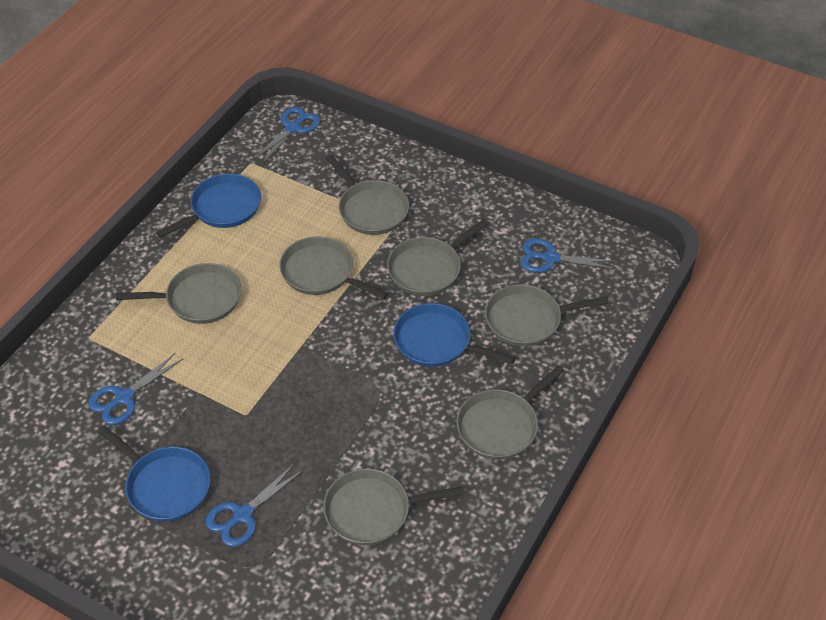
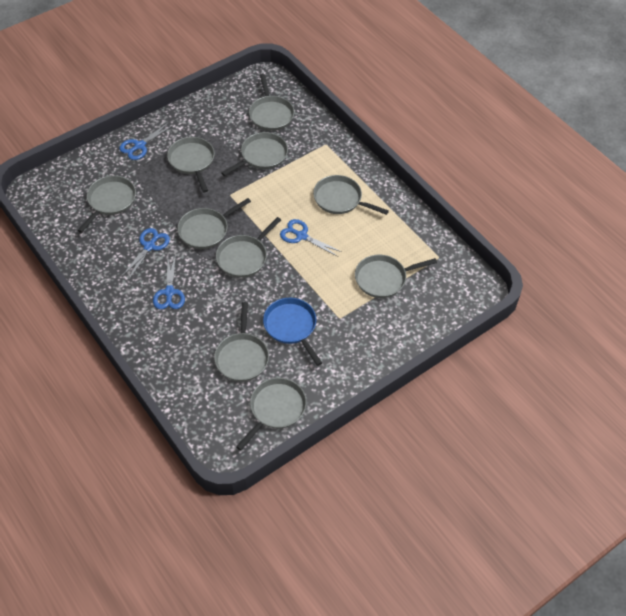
blue pan: [98,426,210,522] [156,174,261,238] [393,303,515,367] = 3 -> [263,298,322,366] = 1
grey pan: [116,263,241,324] [279,236,388,299] [323,468,464,545] [326,155,409,235] [387,219,489,296] [456,366,564,460] [485,284,609,347] = 7 -> [77,176,136,233] [167,137,215,192] [177,198,251,249] [214,302,269,382] [216,217,281,278] [221,132,288,176] [236,378,307,450] [249,74,294,131] [313,175,389,215] [355,255,437,298] = 10

